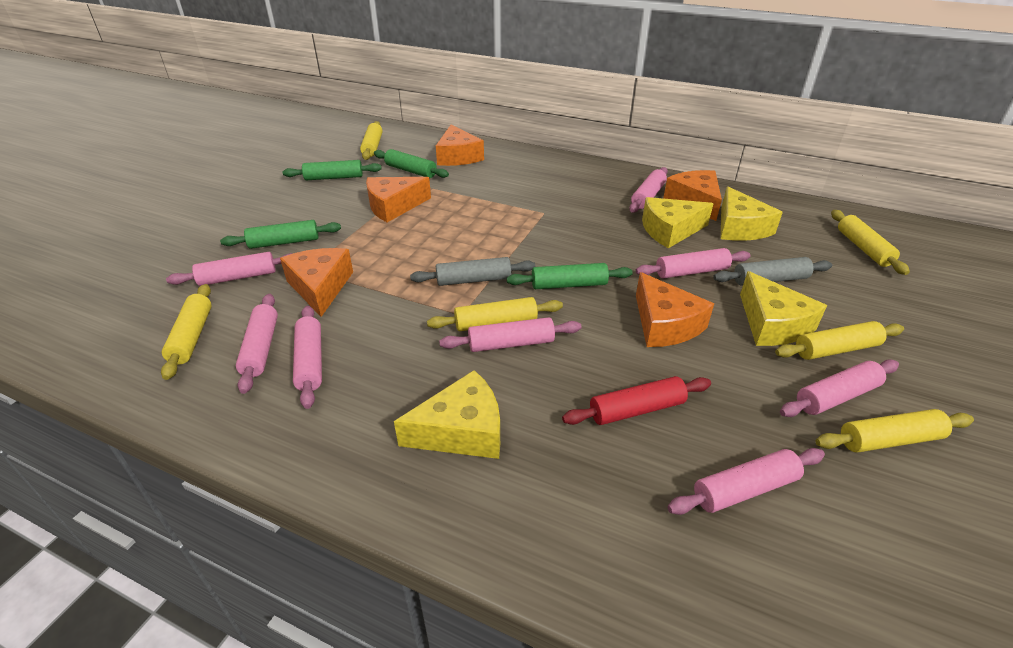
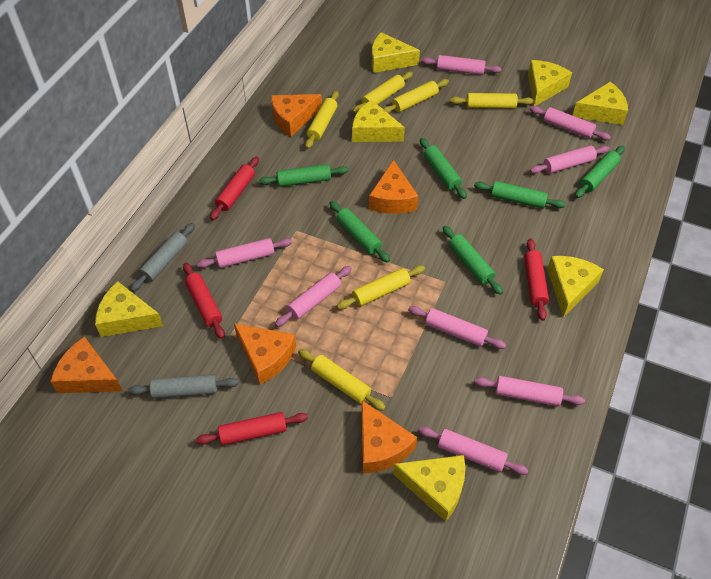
green rolling pin: [220,220,341,249] [283,160,382,180] [374,149,449,178] [507,263,633,289] = 4 -> [259,164,349,187] [329,201,390,262] [420,138,467,199] [443,226,503,295] [474,181,566,209] [575,146,625,198] = 6
red rolling pin: [562,376,711,425] = 1 -> [183,263,225,339] [196,412,308,445] [210,156,259,220] [524,238,549,321] = 4
yellow cheese: [394,370,500,459] [642,197,714,248] [721,187,783,241] [740,271,827,346] = 4 -> [95,281,163,337] [352,100,405,142] [372,32,420,73] [393,455,465,522] [528,60,572,106] [547,256,604,317] [572,82,628,125] = 7

